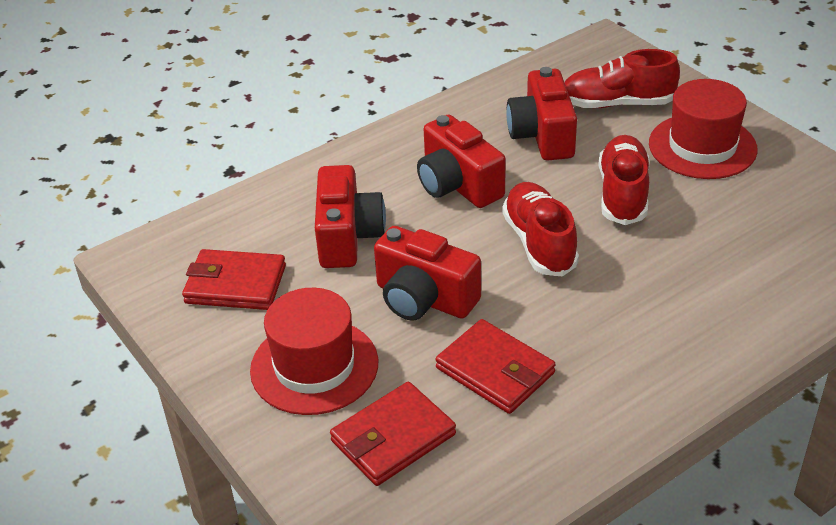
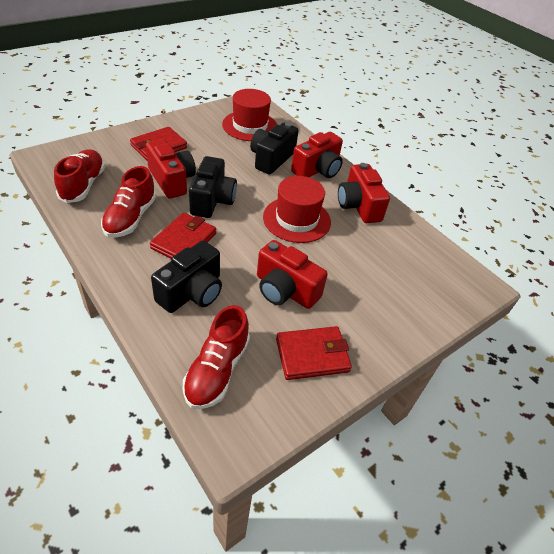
black camera: none = 0 -> [151,240,222,313] [189,156,237,218] [250,122,299,174] = 3

